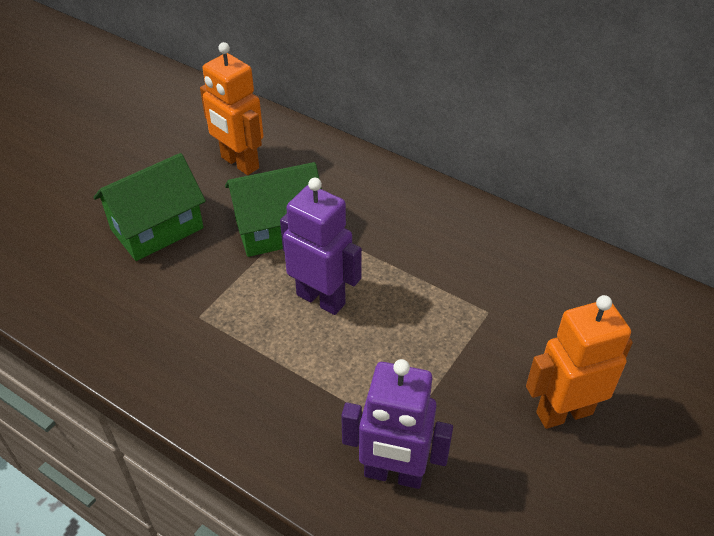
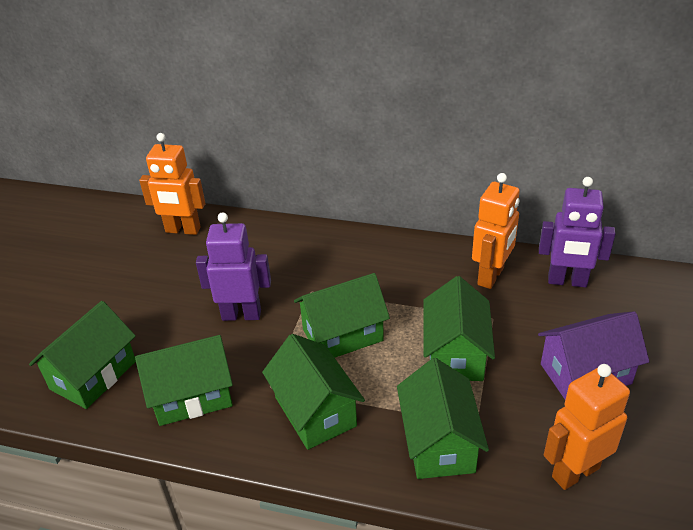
green house: [93,153,206,261] [225,162,322,257] = 2 -> [29,301,136,409] [135,335,233,426] [262,334,365,450] [294,273,390,358] [397,358,489,479] [423,276,495,381] = 6
orange robot: [200,42,264,175] [526,295,633,429] = 2 -> [139,133,205,235] [472,173,520,289] [544,364,630,490] = 3
purple house: none = 0 -> [538,311,649,399] = 1

